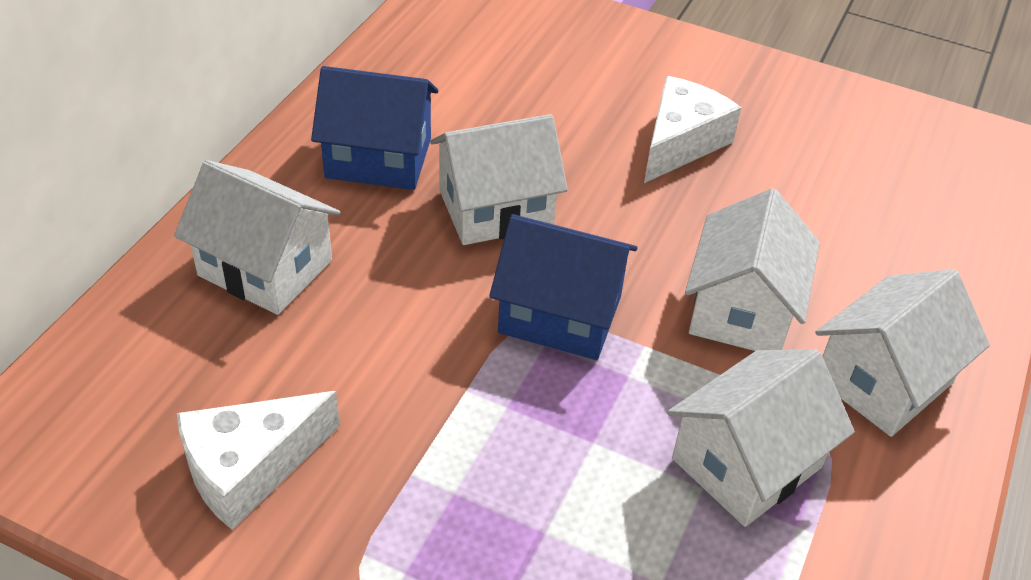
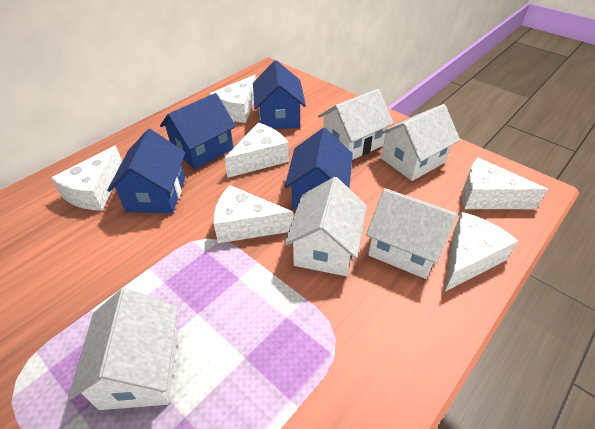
blue house: [311,66,438,190] [489,214,638,360] = 2 -> [107,129,186,214] [160,93,236,169] [253,60,306,129] [285,128,353,210] = 4
white cheese: [177,391,340,530] [644,76,742,183] = 2 -> [51,146,122,211] [210,75,256,123] [214,185,293,243] [224,123,289,178] [445,212,518,292] [462,158,548,209] = 6

